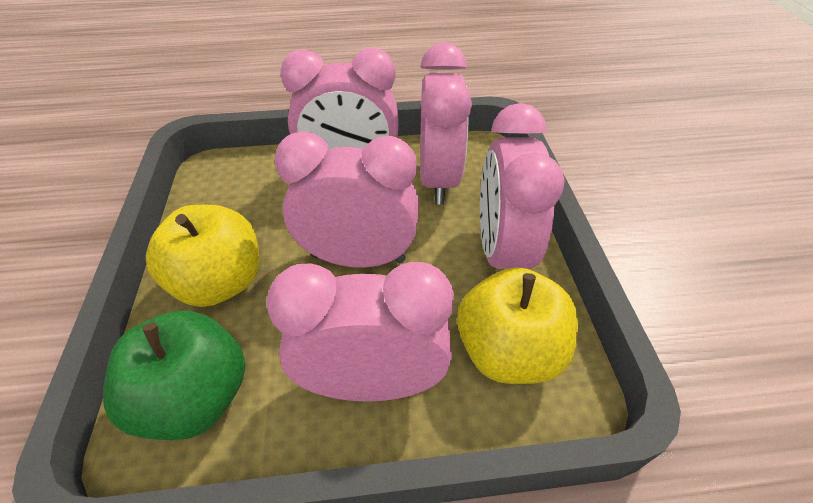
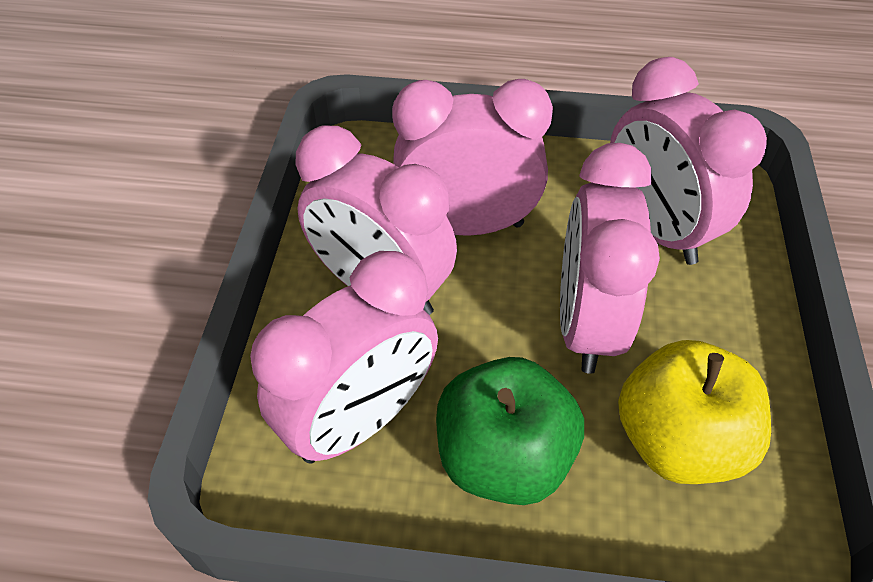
yellow apple: [146,205,259,307] [457,267,578,384] = 2 -> [618,340,771,484] = 1

